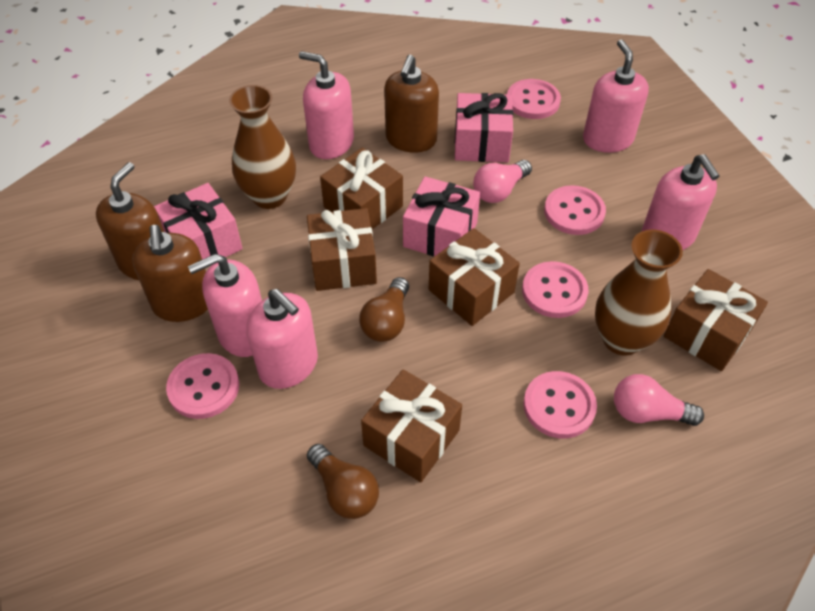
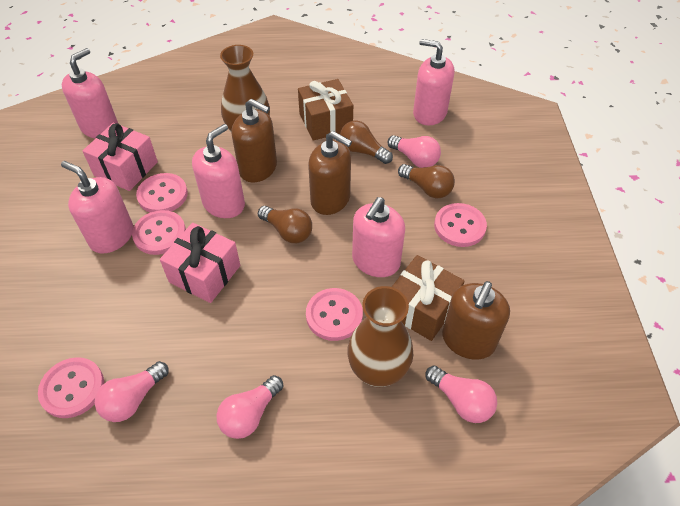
brown gift: [307,208,377,291] [320,147,403,229] [361,369,462,482] [429,228,520,326] [664,269,768,371] = 5 -> [298,79,353,141] [392,255,465,341] = 2
brown light bulb: [307,444,379,519] [359,277,409,342] = 2 -> [258,206,312,243] [340,120,393,164] [398,164,455,198] = 3
pink gift: [154,183,243,260] [403,176,480,256] [455,93,513,162] = 3 -> [83,123,158,191] [160,223,240,303] = 2
pink light bulb: [473,160,532,203] [614,374,704,426] = 2 -> [95,361,169,422] [216,375,284,439] [388,135,441,168] [425,365,497,423] = 4

